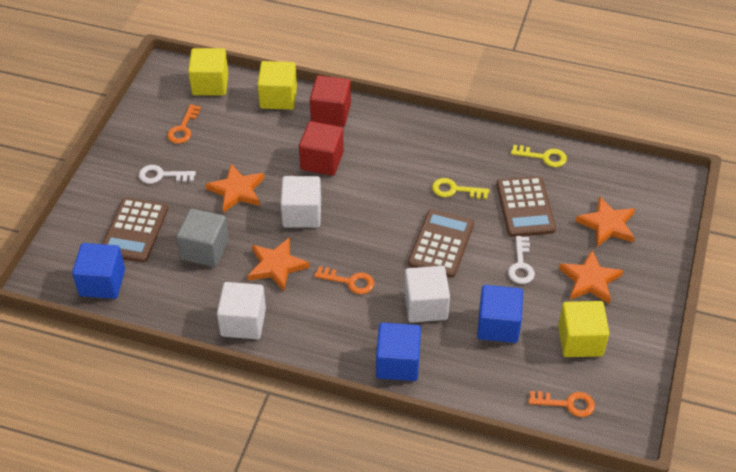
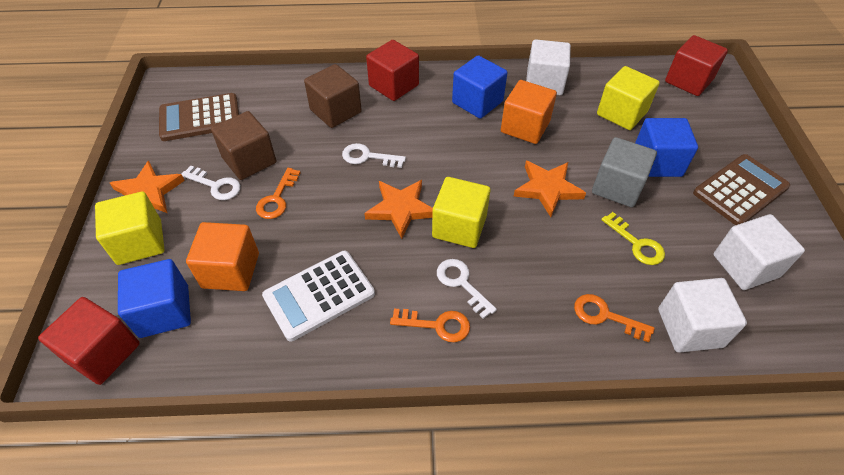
brown calculator: [102,197,168,262] [408,209,474,278] [496,176,556,237] = 3 -> [159,93,239,141] [693,154,790,225] = 2
brown cube: none = 0 -> [211,111,276,180] [304,64,362,128] = 2
orange cube: none = 0 -> [186,222,259,291] [501,80,557,144] = 2
orange star: [205,164,265,213] [248,238,310,291] [559,250,623,304] [575,196,635,247] = 4 -> [110,161,185,213] [364,180,433,239] [514,161,586,217] = 3
red cube: [299,121,344,176] [310,75,351,127] = 2 -> [38,297,140,385] [366,40,419,101] [665,35,728,96] = 3
white calculator: none = 0 -> [262,251,375,341] = 1
white key: [139,165,196,184] [508,236,535,284] = 2 -> [182,166,241,200] [342,143,406,168] [437,259,497,319] = 3
yellow key: [432,178,489,199] [511,145,567,167] = 2 -> [601,212,665,265] = 1

